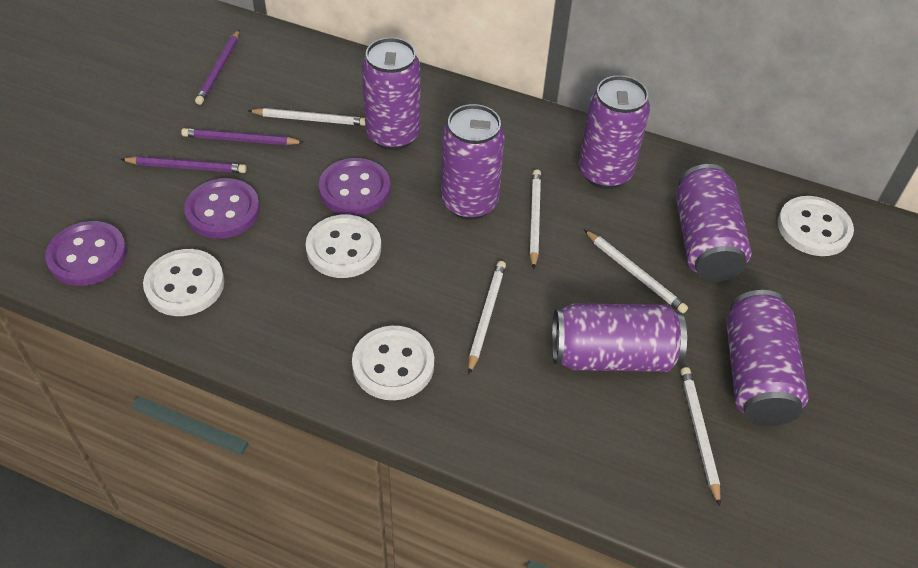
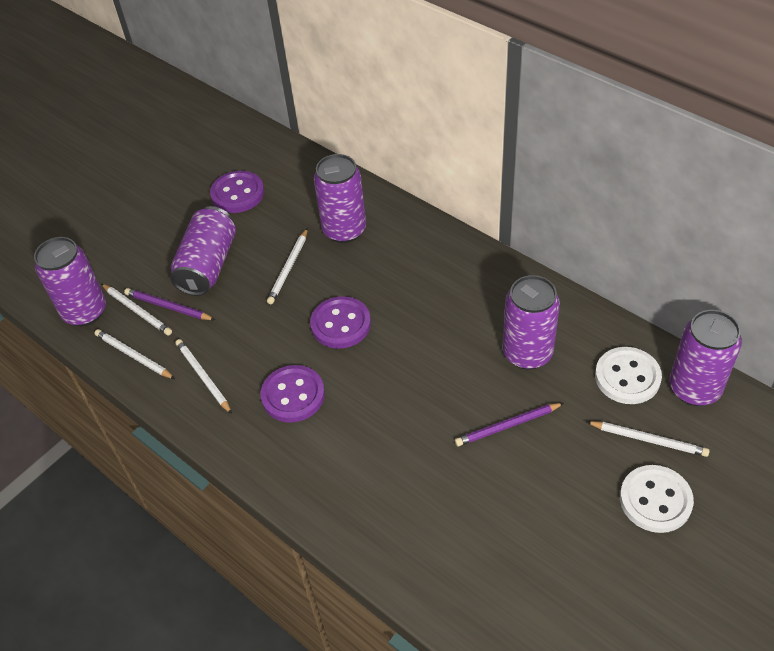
purple can: [362,37,421,150] [441,104,505,220] [552,303,687,372] [579,75,650,189] [676,164,751,282] [726,290,808,426] = 6 -> [34,237,106,326] [170,206,236,296] [314,154,366,243] [503,275,560,369] [669,310,742,406] = 5
purple pencil: [120,156,247,173] [181,128,304,145] [195,30,239,105] = 3 -> [124,288,215,320] [455,403,564,446] = 2
white button: [143,249,224,316] [306,214,381,278] [352,326,434,400] [778,196,854,256] = 4 -> [595,347,662,404] [620,465,694,533] = 2

